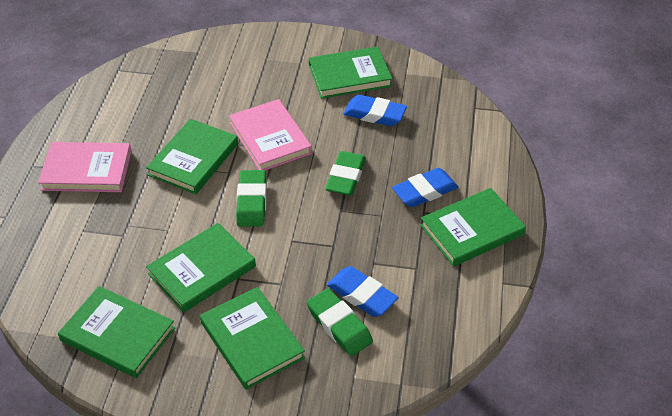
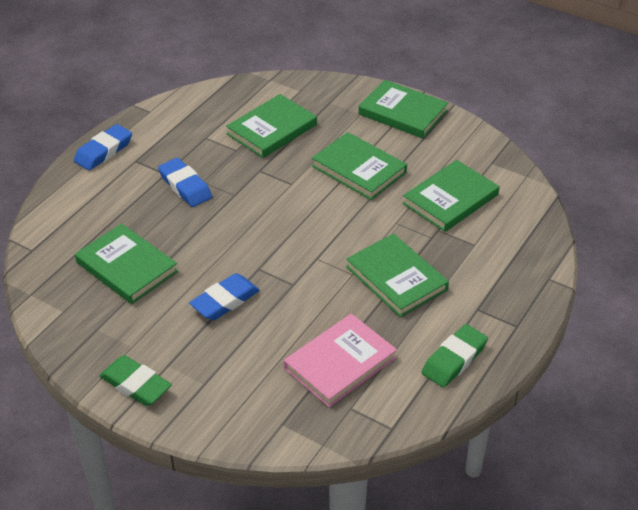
green eraser: [236,170,266,227] [307,288,373,356] [325,151,366,196] = 3 -> [99,355,172,406] [421,324,488,388] = 2
pink book: [38,142,132,192] [229,99,312,170] = 2 -> [284,314,397,407] = 1

